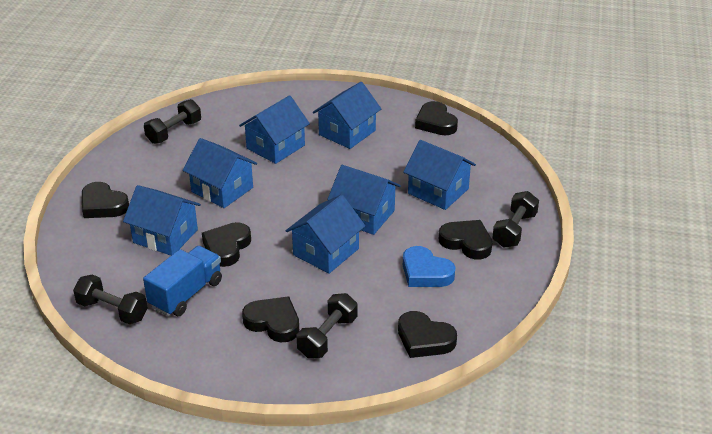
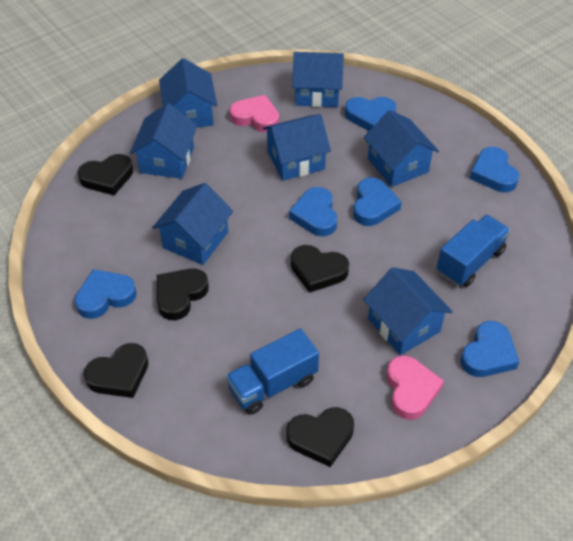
black dumbbell: [73,275,148,324] [144,99,201,144] [297,293,357,358] [492,191,539,248] = 4 -> none = 0
black heart: [82,182,129,218] [202,222,251,267] [242,296,299,342] [398,311,457,358] [415,101,458,135] [439,220,492,259] = 6 -> [78,154,133,195] [84,343,148,398] [157,268,209,320] [286,407,354,467] [291,245,349,293] = 5
blue heart: [403,246,455,287] = 1 -> [75,269,137,319] [289,187,337,236] [345,97,396,131] [353,178,402,226] [460,321,519,377] [470,147,520,192] = 6
blue truck: [143,246,222,316] = 1 -> [226,328,319,415] [437,215,510,287] = 2
pink heart: none = 0 -> [230,95,279,132] [386,355,444,420] = 2

